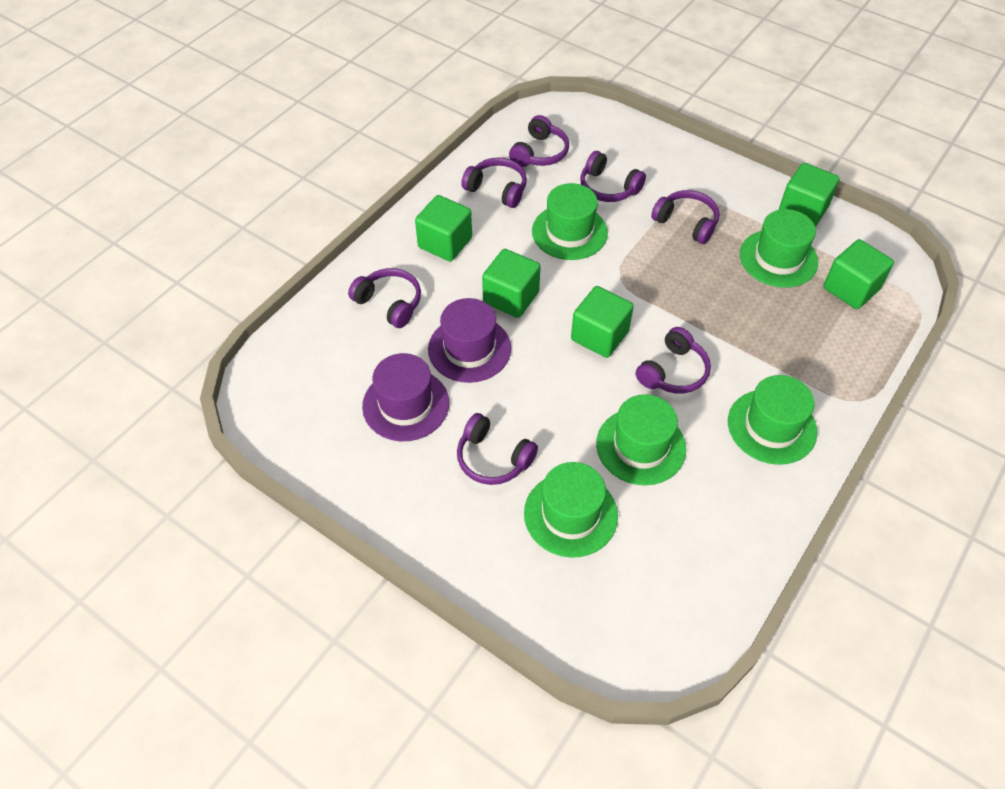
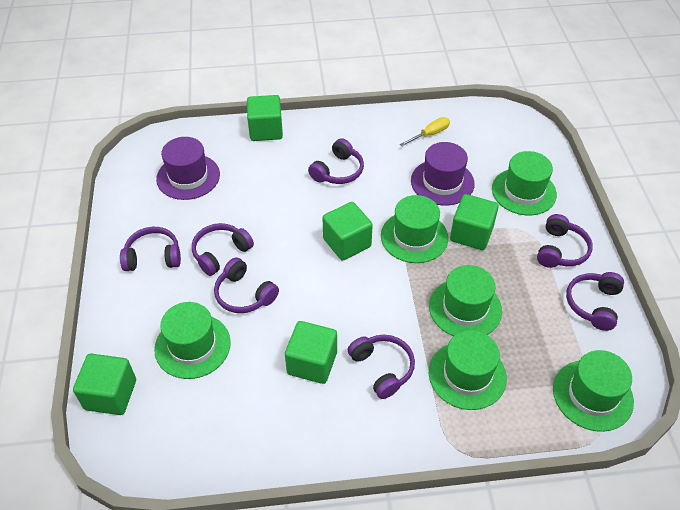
green hat: [524,462,618,558] [532,183,608,260] [596,394,686,485] [728,375,817,465] [740,209,818,288] = 5 -> [154,302,231,379] [381,195,448,263] [429,265,502,336] [429,330,507,410] [492,151,557,215] [553,350,634,432] = 6
yellow screwdriver: none = 0 -> [400,117,450,146] = 1

